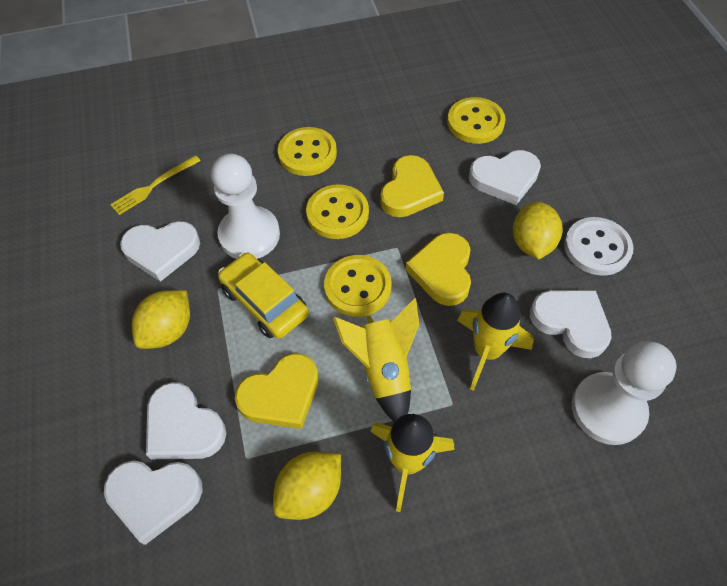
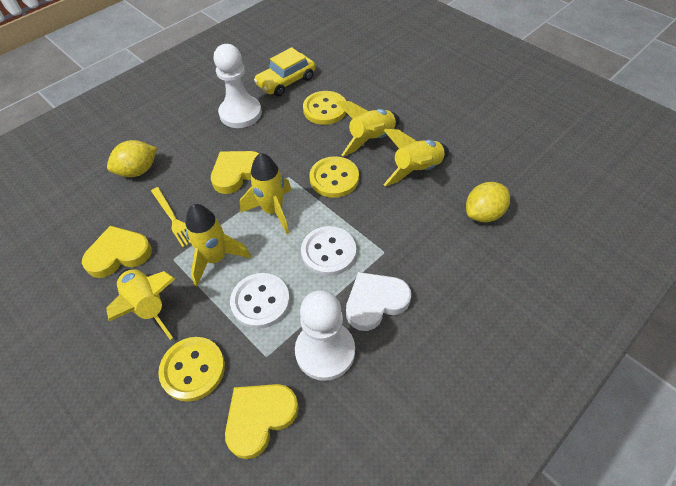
white button: [564,217,633,276] = 1 -> [230,273,290,329] [301,226,356,276] = 2
white heart: [104,460,202,545] [120,221,200,282] [146,382,226,459] [469,150,541,205] [530,290,612,358] = 5 -> [346,272,411,331] = 1
yellow button: [278,127,337,176] [306,184,369,239] [324,255,392,317] [447,97,506,144] = 4 -> [158,337,225,402] [303,91,346,125] [309,156,359,198] = 3
yellow lemon: [132,290,190,349] [273,452,341,520] [513,202,562,259] = 3 -> [107,140,157,177] [466,182,510,222] = 2
yellow rocket: [333,298,419,422] [370,414,454,512] [457,293,534,391] = 3 -> [107,269,175,340] [186,204,251,286] [240,153,291,234] [336,101,400,156] [383,129,449,186] = 5

